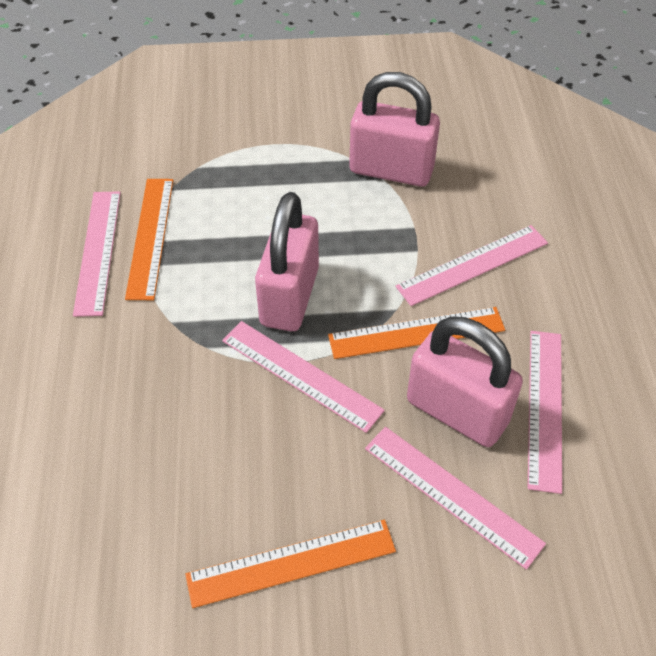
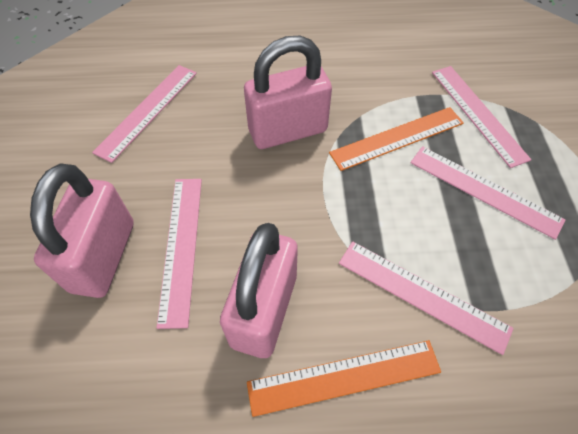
orange ruler: [125,179,173,300] [185,520,396,608] [328,307,505,359] = 3 -> [247,340,441,417] [329,107,464,171] = 2

